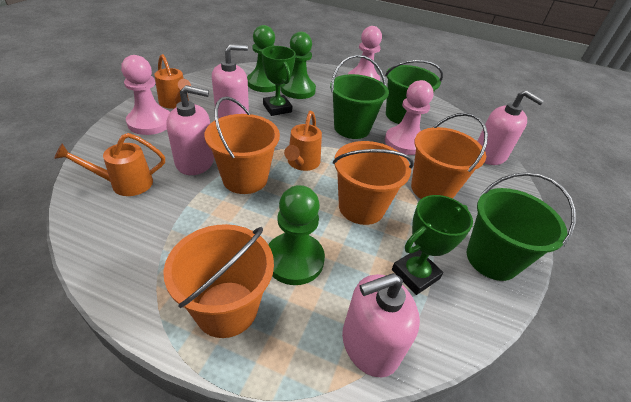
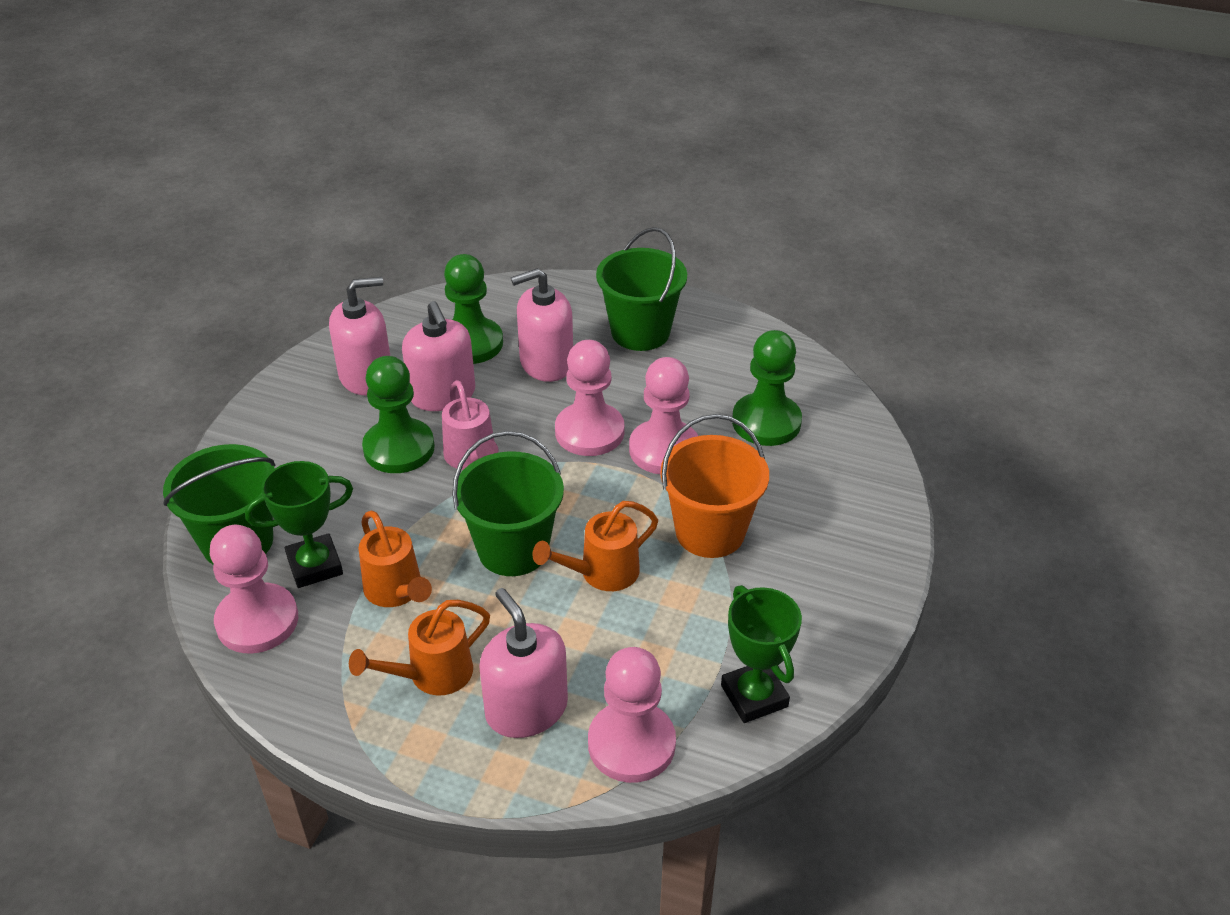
orange bucket: [163,224,274,338] [205,96,280,194] [333,141,414,225] [411,113,488,199] = 4 -> [661,414,769,558] = 1
pink pawn: [121,55,170,135] [348,26,382,81] [385,80,434,155] = 3 -> [210,525,298,653] [555,340,624,456] [588,647,676,783] [629,357,698,474] = 4
pink watering can: none = 0 -> [442,380,499,470] = 1

